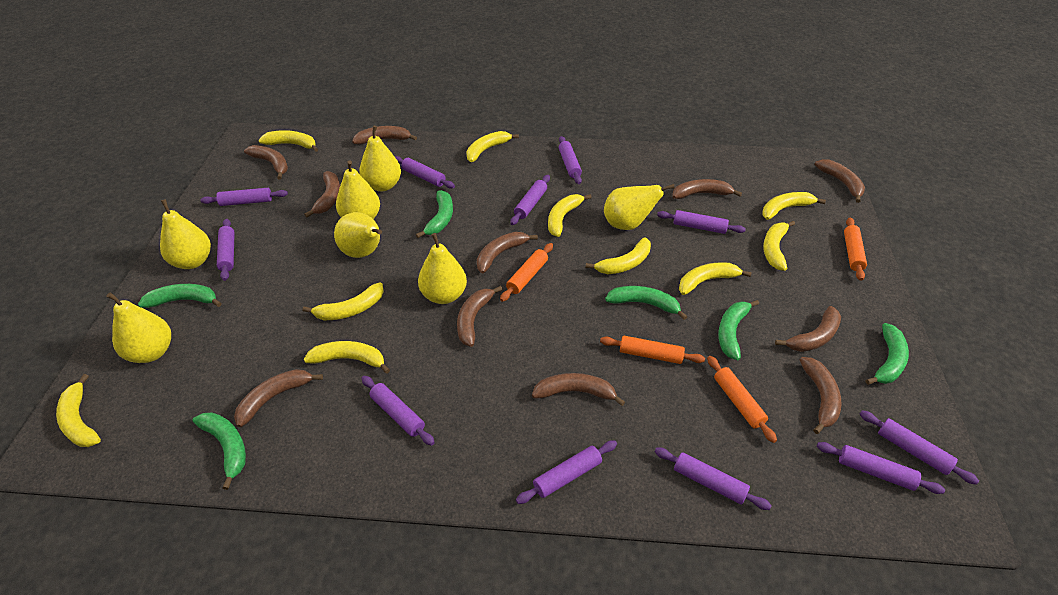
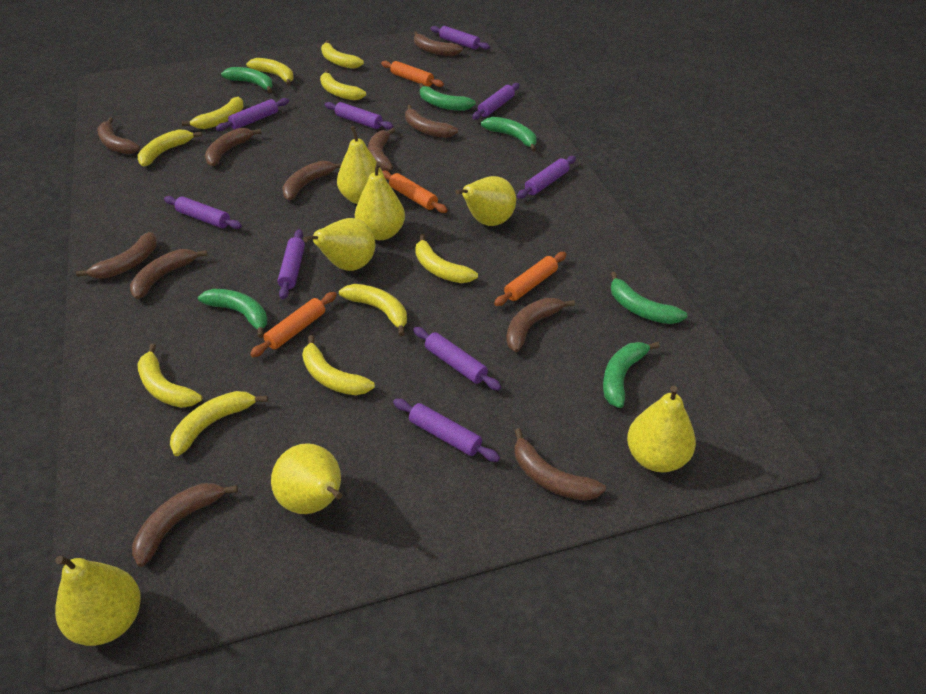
purple rolling pin: [200,188,288,206] [217,219,235,281] [361,376,435,446] [395,156,455,189] [510,175,550,225] [516,440,617,504] [559,136,582,184] [655,448,772,510] [657,210,746,234] [817,442,945,494] [860,410,979,485] = 11 -> [164,196,242,229] [216,98,289,131] [277,229,305,299] [325,102,394,130] [393,398,500,462] [413,327,501,390] [430,26,490,50] [472,83,519,119] [517,156,576,199] = 9

